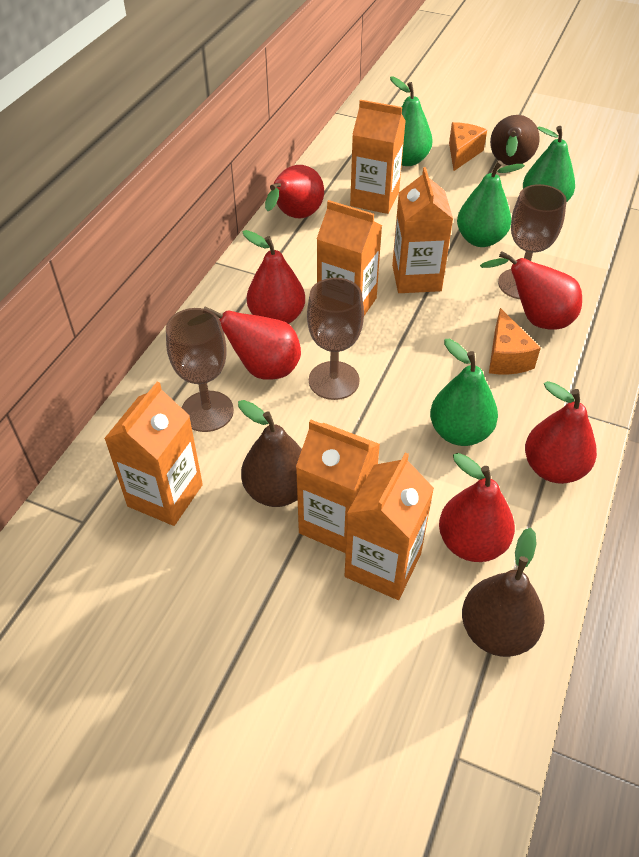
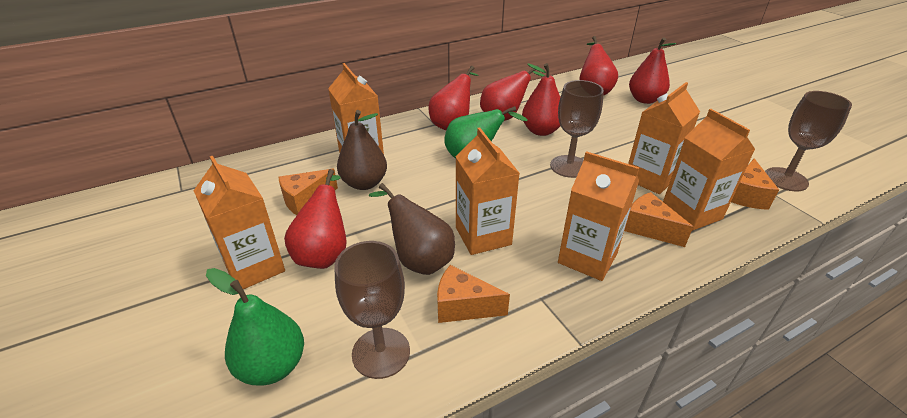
brown pear: [238,400,302,507] [462,528,545,657] [490,115,540,165] = 3 -> [337,110,387,190] [369,183,455,275] = 2
green pear: [390,77,433,166] [430,339,498,446] [457,161,525,247] [523,126,575,202] = 4 -> [206,268,304,386] [444,106,528,158] = 2
orange cheese: [449,122,487,171] [489,308,541,374] = 2 -> [278,169,338,215] [437,265,510,323] [624,192,693,247] [731,158,779,210] = 4

